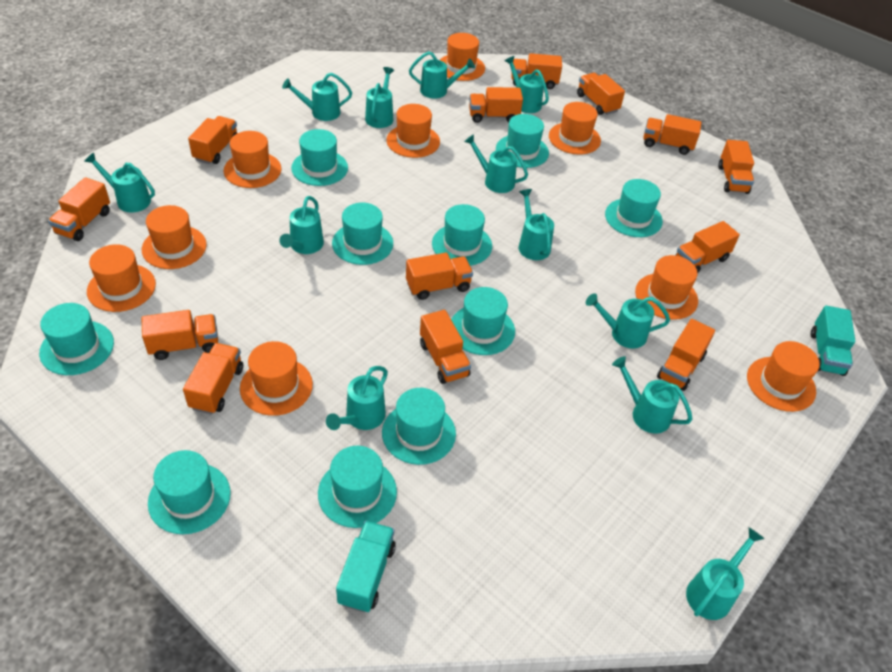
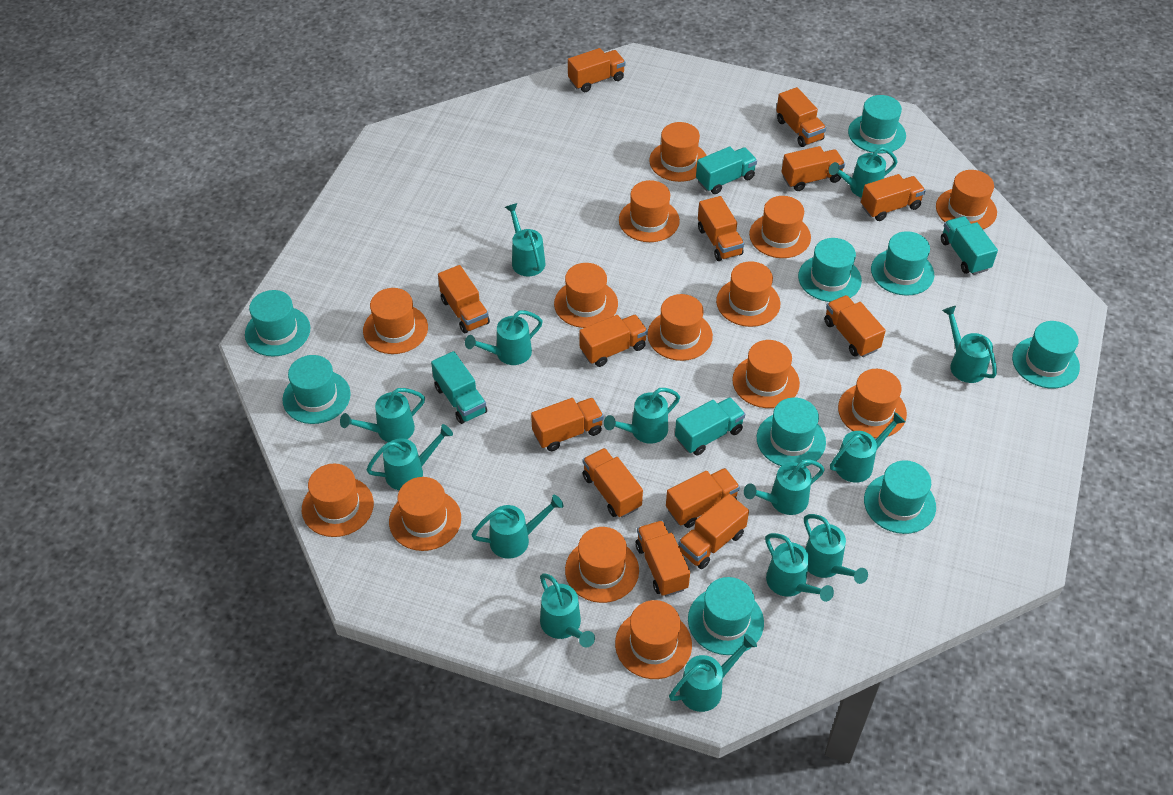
orange hat: [87,244,156,312] [142,205,207,269] [224,131,281,188] [240,341,313,416] [386,104,440,158] [440,33,485,81] [549,102,601,155] [635,255,698,320] [747,341,820,412] = 9 -> [302,464,374,537] [363,288,428,354] [389,477,461,551] [554,263,618,328] [565,527,639,603] [615,600,692,679] [619,180,680,242] [647,294,713,361] [649,122,706,182] [716,261,780,327] [732,340,800,408] [749,196,811,258] [838,369,907,438] [936,170,997,229] = 14
turquoise hat: [39,303,114,375] [148,450,231,534] [291,129,348,186] [318,446,397,528] [332,203,393,265] [382,388,456,465] [432,204,492,266] [451,287,515,355] [496,114,549,168] [605,179,663,237] = 10 -> [245,290,310,357] [282,355,351,424] [688,577,764,655] [757,398,826,467] [798,238,862,302] [848,95,906,154] [864,460,936,534] [871,231,934,296] [1012,321,1080,388] = 9
turquoise truck: [336,521,396,613] [811,305,855,376] = 2 -> [431,351,487,424] [675,397,745,456] [696,147,757,194] [941,216,998,275] = 4
turquoise watering can: [84,153,155,213] [279,196,324,254] [282,73,352,121] [326,366,388,430] [365,67,394,128] [409,51,475,99] [464,134,528,193] [505,56,549,113] [519,189,554,260] [586,293,670,348] [612,356,692,434] [686,528,765,620] = 12 -> [340,388,425,442] [367,424,453,490] [465,310,543,365] [471,495,563,559] [505,203,545,277] [540,573,595,647] [604,388,680,444] [669,634,757,712] [744,460,825,515] [765,533,834,602] [804,514,868,584] [829,147,898,198] [830,412,905,483] [942,306,997,383] = 14

